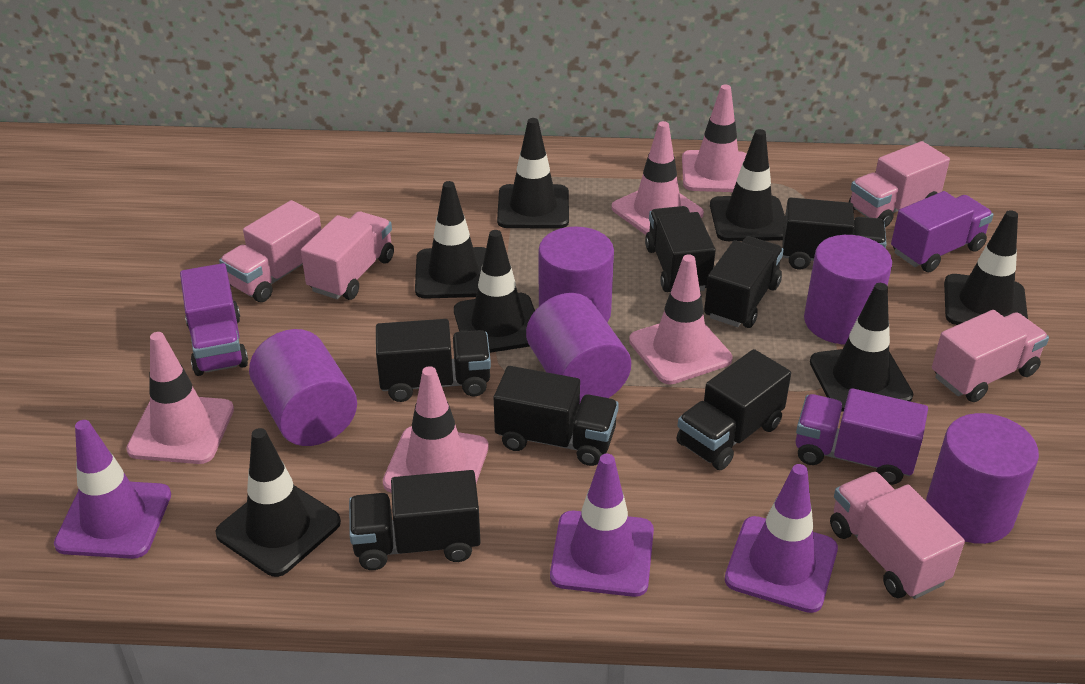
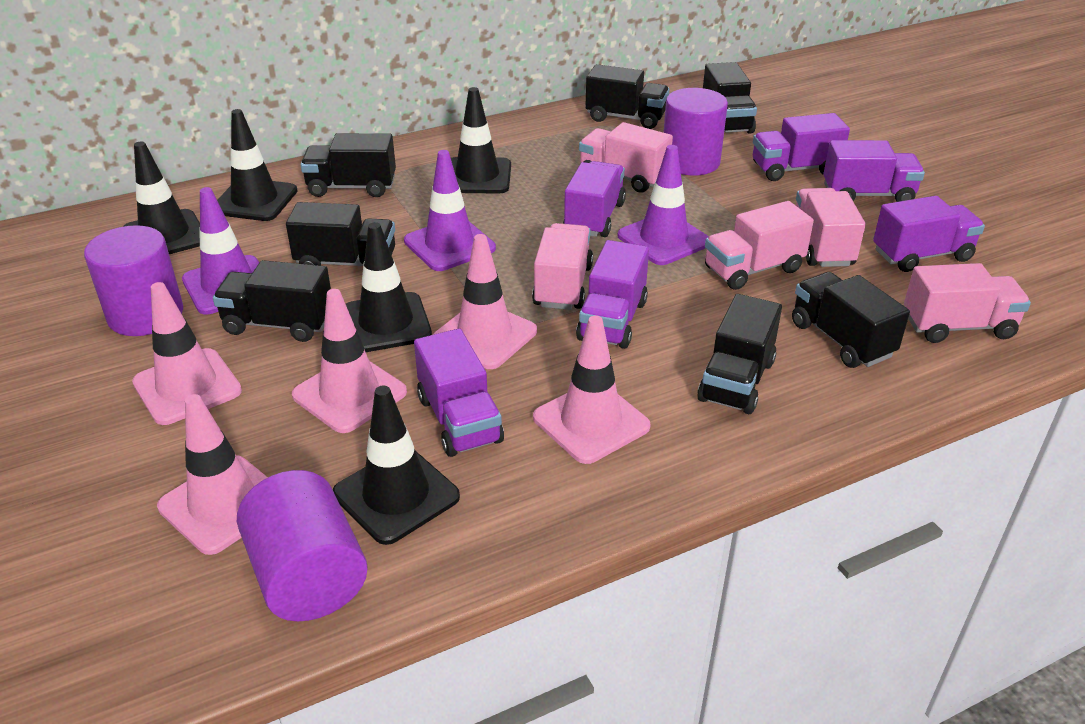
black traffic cone: [215,428,341,577] [415,181,486,299] [454,230,535,353] [497,118,569,229] [710,129,785,241] [810,283,913,412] [944,210,1028,325] = 7 -> [123,141,200,254] [217,109,297,221] [333,385,460,545] [346,222,432,352] [451,87,511,194] = 5
purple cylinder: [249,329,357,446] [526,293,631,402] [539,227,614,322] [804,235,892,344] [926,413,1039,544] = 5 -> [84,225,183,336] [237,470,368,621] [663,88,728,176] = 3
purple truck: [180,263,248,376] [796,388,928,485] [891,191,993,272] = 3 -> [414,328,504,457] [563,161,626,237] [576,240,649,349] [753,113,850,181] [823,140,925,202] [873,196,985,272] = 6

